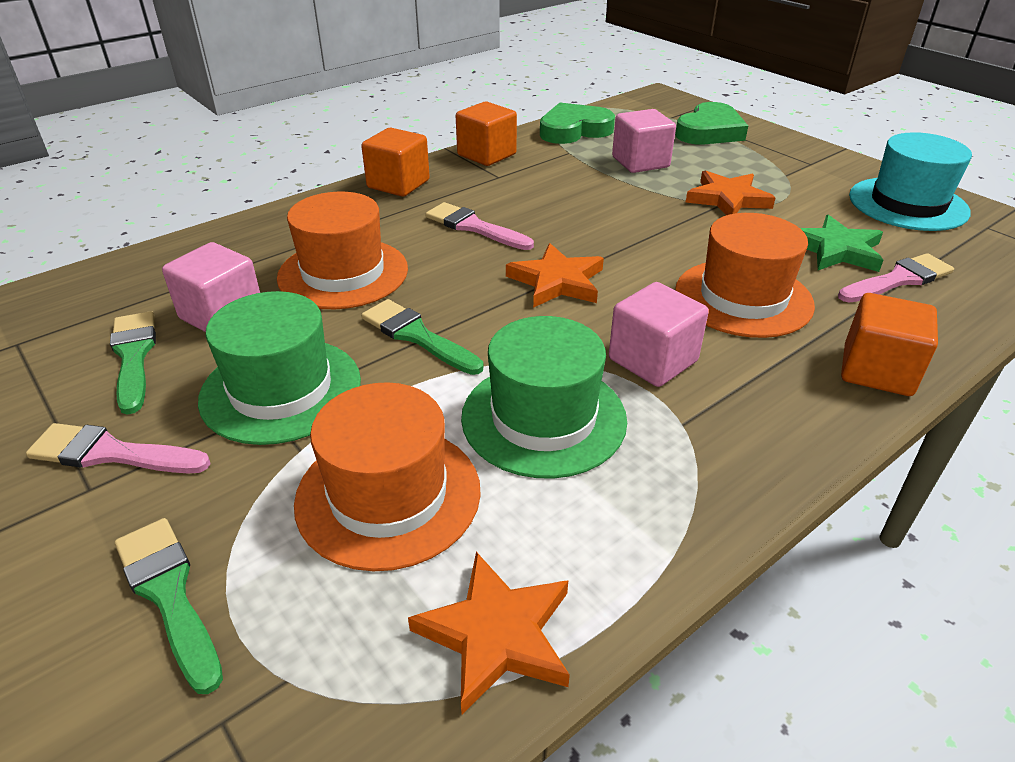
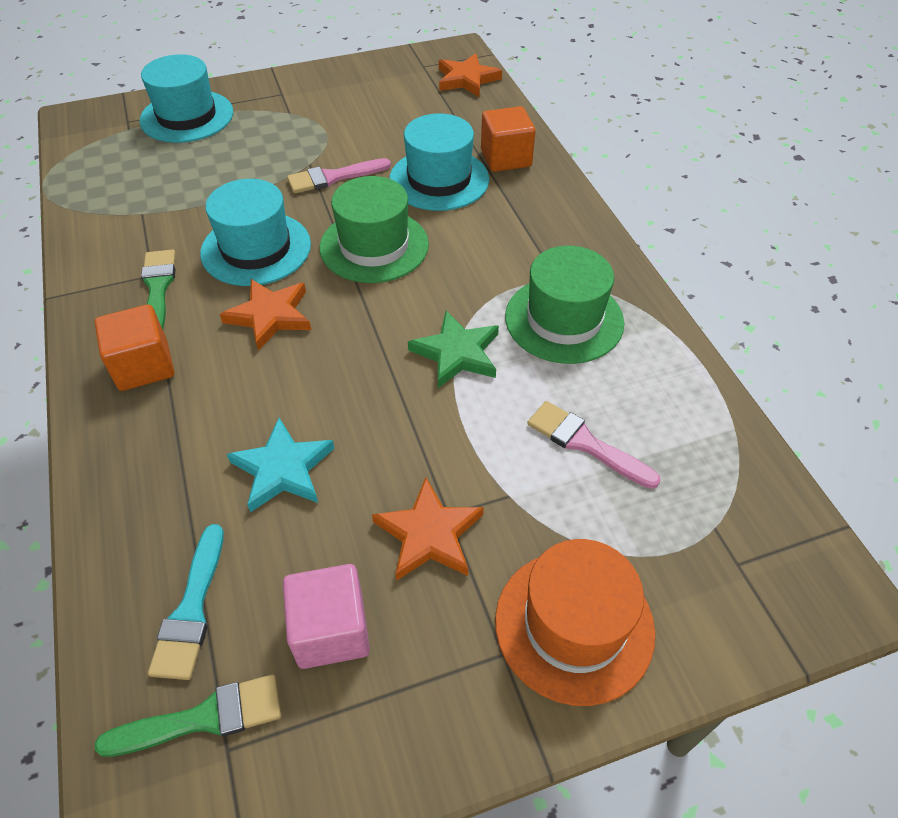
green brush: [110,311,156,415] [115,518,223,694] [361,299,483,375] = 3 -> [95,674,281,757] [141,249,176,329] = 2
green heart: [540,103,615,144] [675,102,748,145] = 2 -> none = 0
orange cube: [361,128,430,197] [456,102,517,166] [841,293,938,396] = 3 -> [95,304,174,391] [481,106,536,172] = 2
orange hat: [277,192,408,309] [294,382,481,571] [675,213,815,338] = 3 -> [495,539,655,706] = 1
pink brush: [26,423,211,473] [425,202,534,250] [838,253,954,303] = 3 -> [287,158,391,193] [527,401,661,489] = 2
pink cube: [162,242,260,332] [609,282,709,387] [612,109,676,173] = 3 -> [283,564,370,669] = 1
turquoise brush: none = 0 -> [148,524,224,680] = 1
turquoise hat: [849,132,972,231] = 1 -> [140,54,233,143] [200,179,311,286] [389,113,489,211] = 3
turquoise star: none = 0 -> [227,418,335,512] = 1

